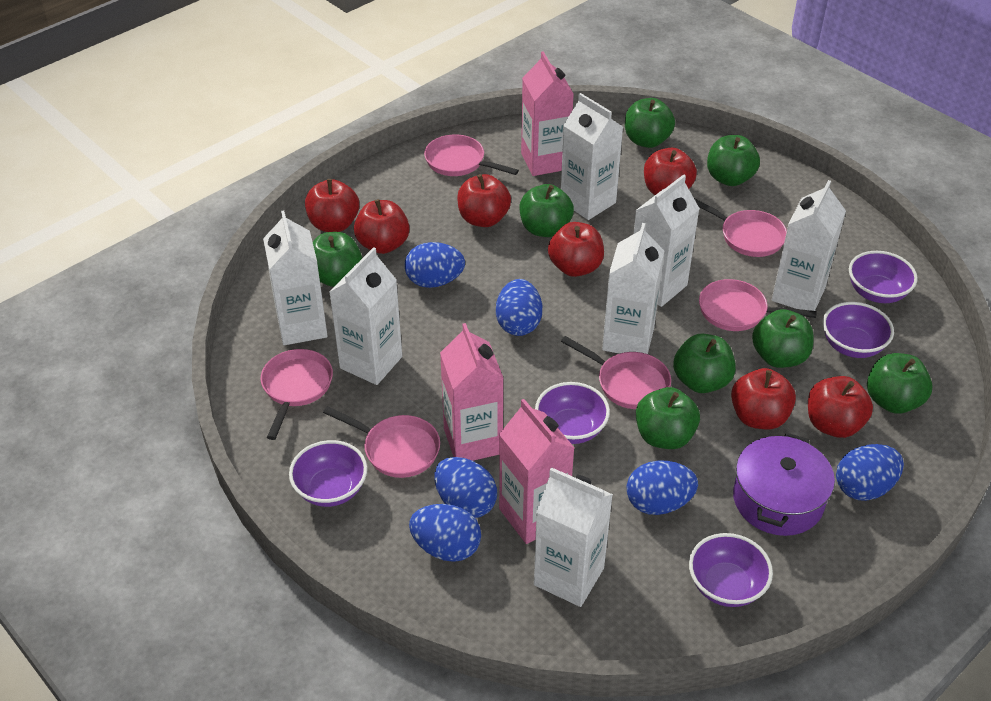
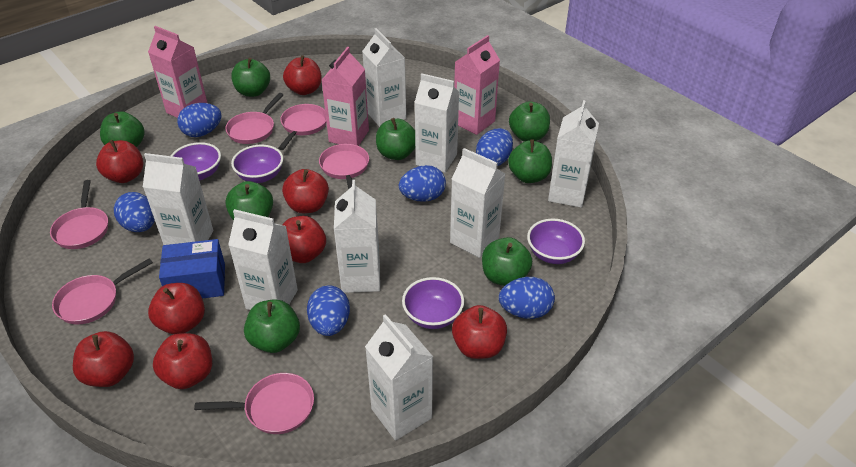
blue box: none = 0 -> [159,239,225,299] = 1
purple bowl: [289,440,367,507] [535,382,610,444] [689,533,773,607] [823,302,894,358] [849,251,918,303] = 5 -> [171,142,221,180] [231,145,283,183] [402,277,464,329] [527,219,585,264] = 4
purple pot: [733,433,835,536] = 1 -> none = 0
red apple: [305,179,359,232] [354,199,410,254] [457,174,511,227] [548,222,604,277] [644,148,697,195] [731,368,796,429] [808,376,873,438] = 7 -> [73,331,134,387] [96,140,143,183] [148,283,205,335] [153,333,212,389] [282,169,329,213] [282,216,326,263] [283,55,322,95] [452,305,507,359] = 8
white carton: [263,211,328,345] [329,247,402,385] [534,467,613,607] [561,93,623,220] [602,223,664,354] [633,174,700,307] [772,180,846,311] = 7 -> [143,153,213,245] [228,209,298,310] [334,180,380,293] [362,28,406,127] [365,314,433,441] [414,73,459,173] [450,148,505,258] [548,100,599,208] = 8

